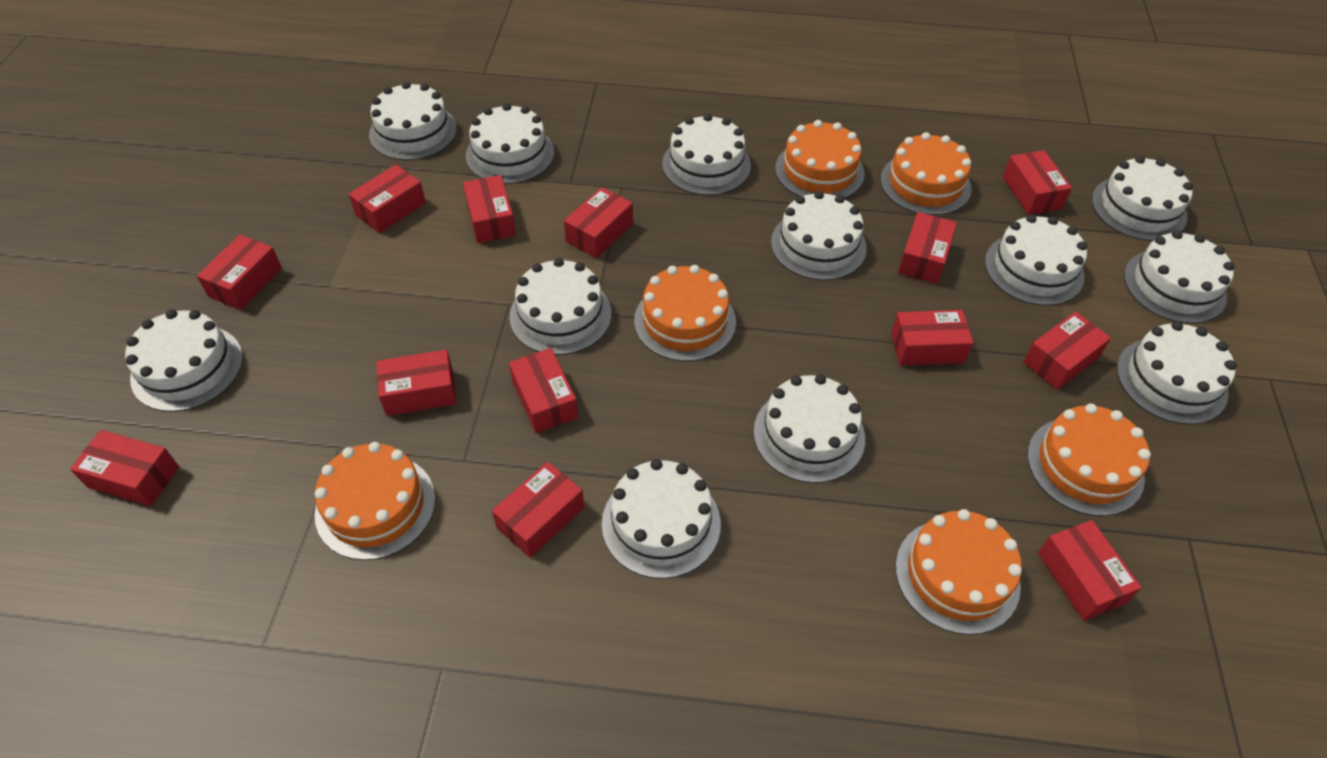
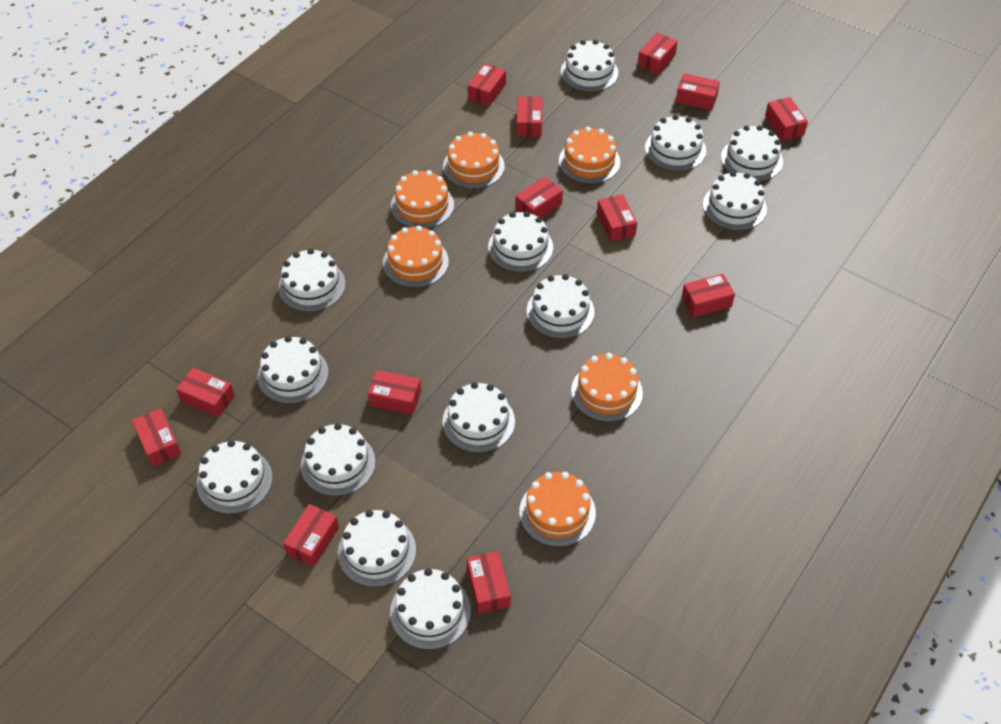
white cake: [125,309,243,412] [369,82,457,160] [466,103,554,184] [510,258,611,355] [602,459,721,579] [662,114,751,195] [754,374,865,483] [771,191,867,280] [985,215,1087,306] [1092,156,1193,241] [1117,321,1237,425] [1124,231,1235,324] = 12 -> [197,440,272,514] [257,336,329,404] [278,248,345,312] [301,423,375,496] [338,510,416,587] [390,568,471,650] [442,382,515,453] [488,211,553,272] [527,274,594,339] [561,40,618,92] [645,115,706,171] [703,171,767,231] [721,125,783,182] = 13

